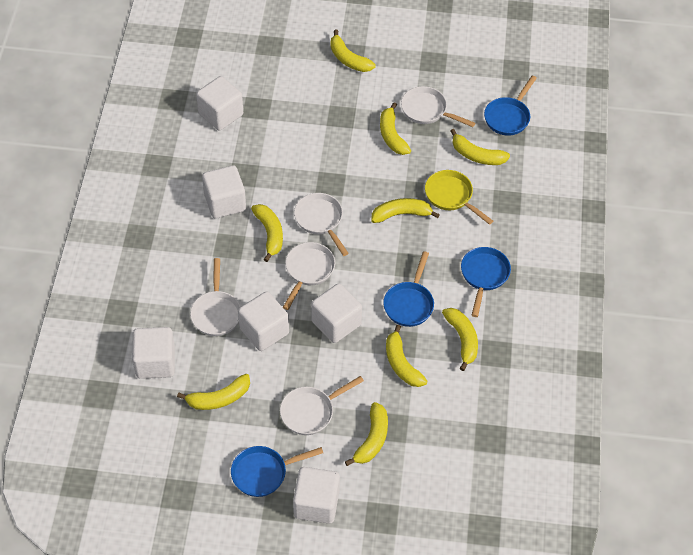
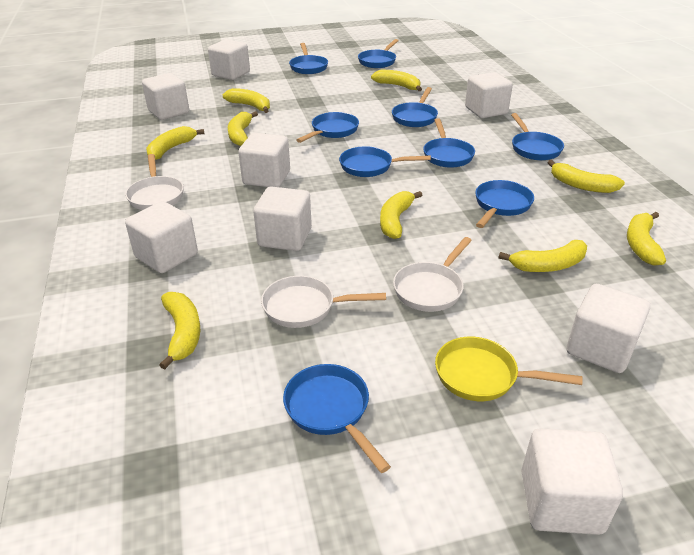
blue pan: [231,446,323,497] [383,251,434,327] [461,247,511,317] [484,76,537,136] = 4 -> [283,364,391,473] [289,43,328,74] [296,112,359,143] [339,146,431,177] [358,39,399,68] [392,87,438,127] [423,118,475,168] [475,180,534,228] [511,113,564,160] = 9
white cube: [132,327,175,379] [196,76,243,131] [202,165,246,218] [238,291,289,351] [293,467,340,524] [311,284,362,343] = 6 -> [125,201,198,273] [142,73,189,120] [208,39,250,80] [238,133,290,187] [253,186,312,251] [465,72,513,118] [521,428,623,535] [567,284,650,373] = 8
white pan: [190,258,241,336] [280,376,364,435] [283,242,335,310] [294,193,349,256] [401,86,475,127] = 5 -> [125,154,184,210] [261,276,386,328] [393,237,472,312] = 3

